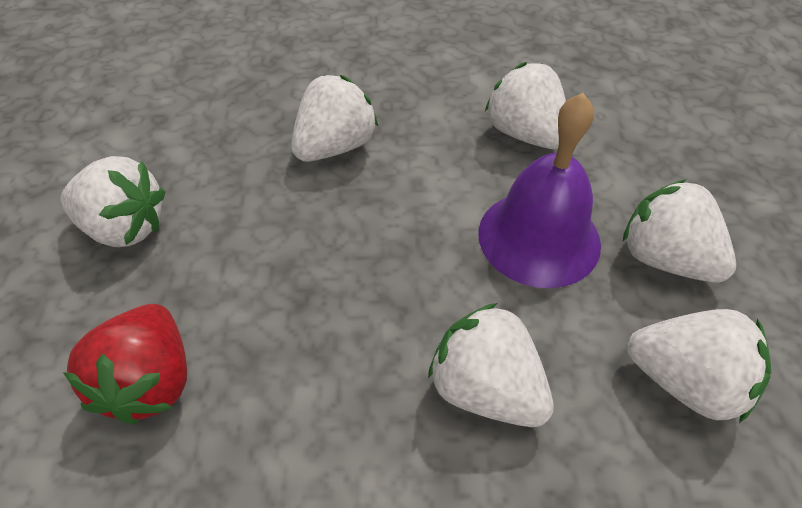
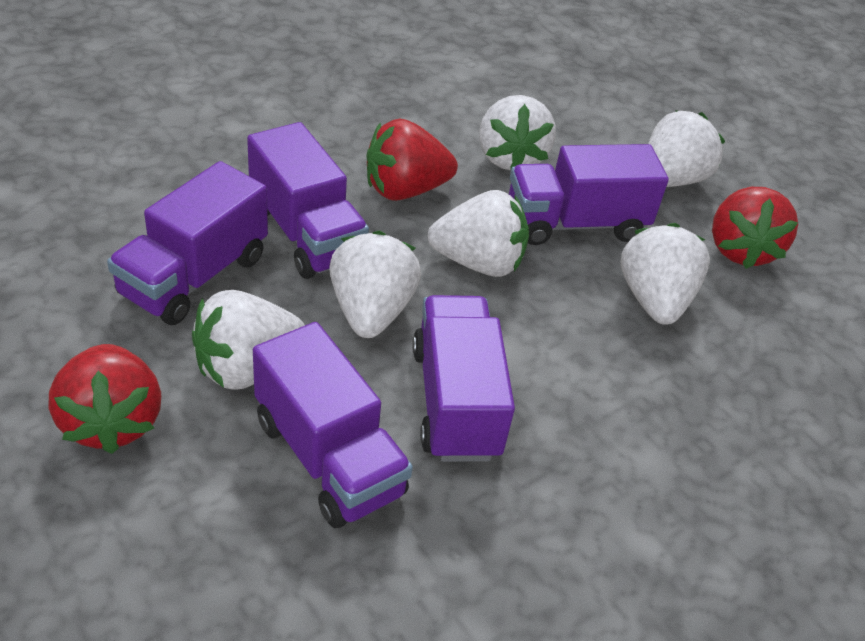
purple bell: [478,93,601,288] = 1 -> none = 0
purple truck: none = 0 -> [107,161,268,325] [247,122,369,279] [253,322,413,528] [413,295,515,462] [509,144,669,245] = 5
red strawberry: [63,304,187,424] = 1 -> [49,344,161,454] [367,118,458,201] [712,187,798,269] = 3

